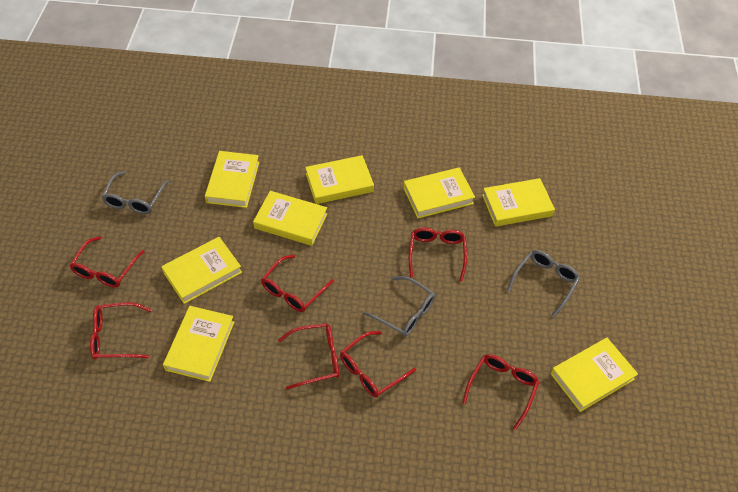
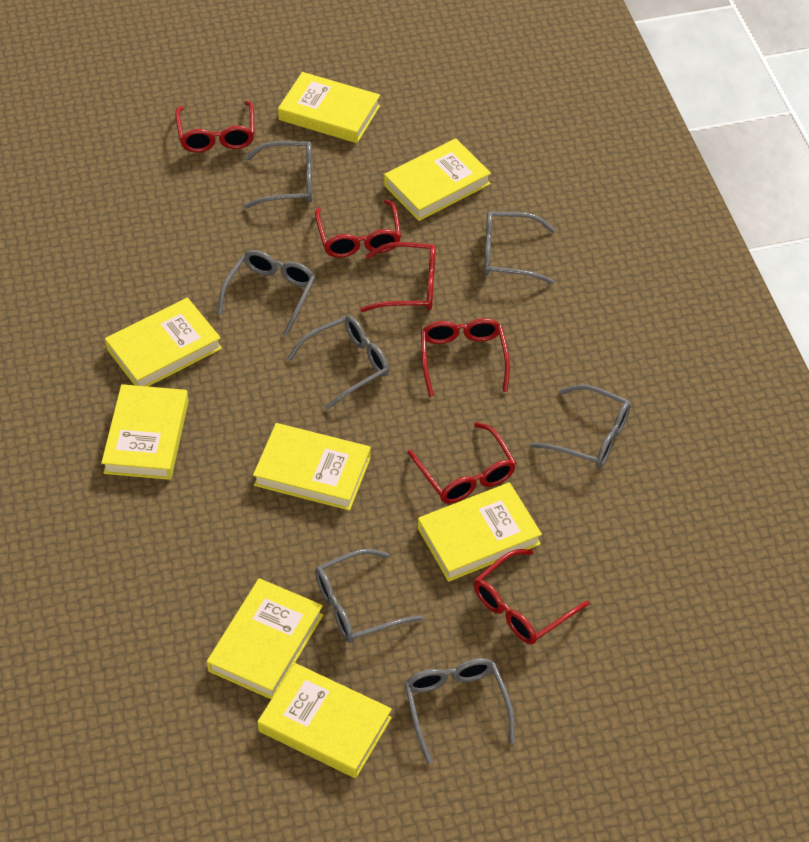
grey glasses: [102,171,169,214] [363,276,435,337] [507,250,580,317] = 3 -> [217,250,316,337] [244,141,312,209] [287,316,389,410] [315,549,423,643] [405,658,515,764] [484,212,555,284] [530,385,631,468] = 7
red glasses: [69,236,144,288] [90,302,152,360] [261,255,334,312] [278,323,339,390] [340,331,416,397] [409,228,467,281] [462,354,539,430] = 7 -> [175,101,255,152] [315,200,401,258] [360,242,436,312] [408,422,516,503] [421,318,510,397] [474,549,589,644] = 6

